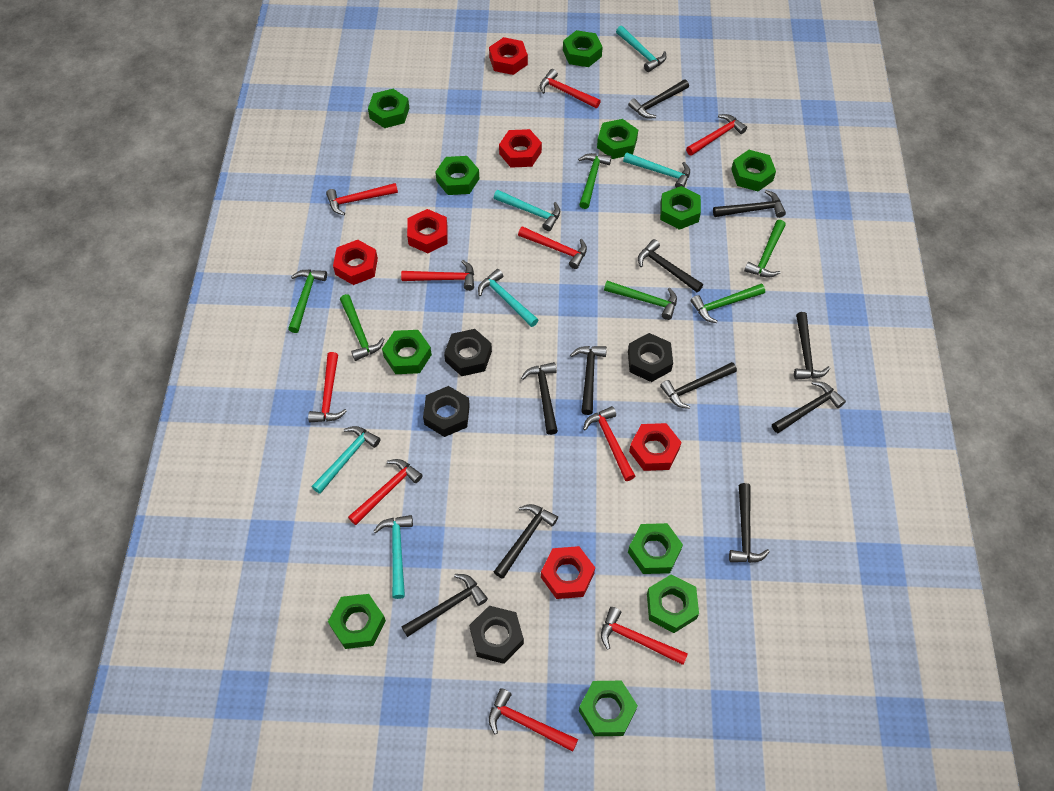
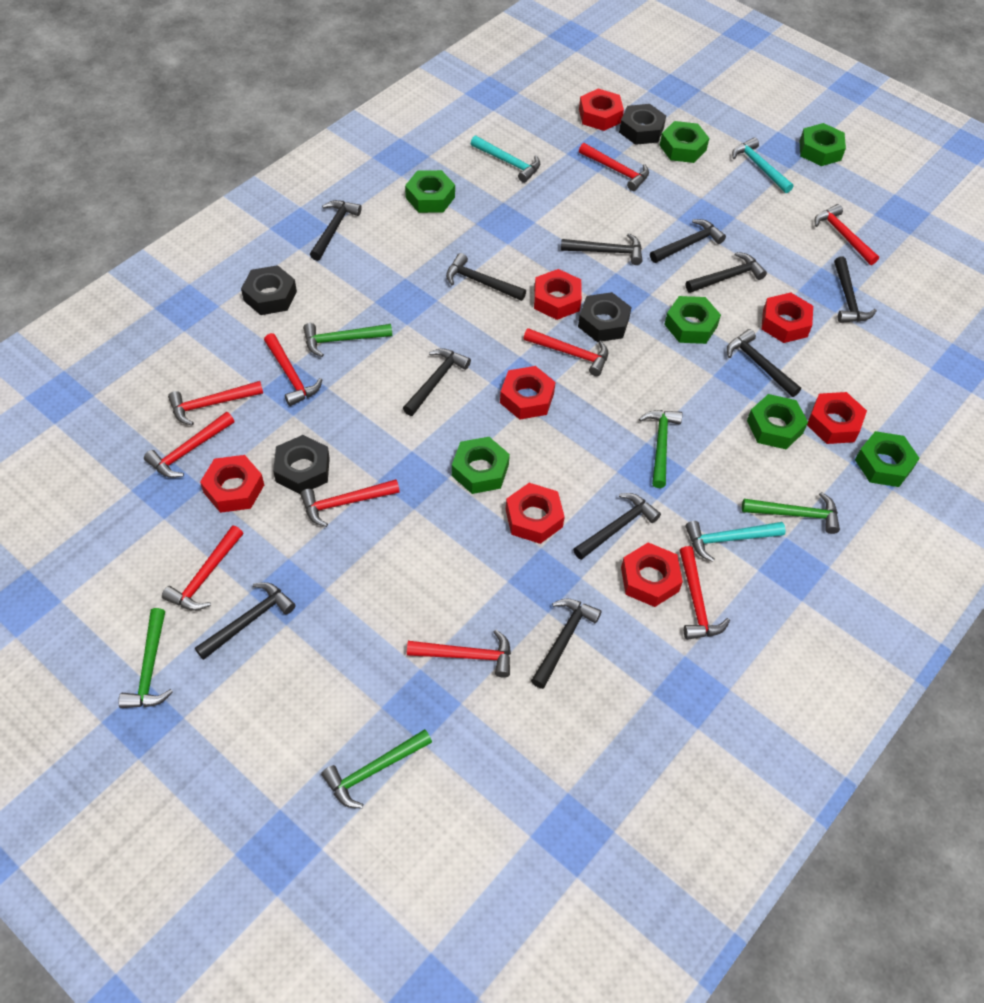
green hammer: [288,270,327,333] [340,294,384,361] [578,153,611,209] [604,281,677,320] [691,284,765,323] [744,220,786,278] = 6 -> [118,608,173,708] [303,323,392,357] [321,729,432,809] [639,410,683,488] [742,492,840,534] = 5
green nut: [328,594,386,649] [368,89,409,128] [382,330,432,374] [435,156,480,195] [563,30,603,67] [579,681,638,736] [597,119,638,159] [628,523,683,574] [647,574,699,633] [660,186,701,230] [731,150,776,191] = 11 -> [405,170,455,213] [452,437,510,494] [659,121,709,163] [664,296,721,344] [747,394,808,449] [800,123,846,166] [855,431,920,487] = 7
red nut: [333,240,378,285] [407,209,448,253] [489,37,528,75] [499,129,542,168] [541,546,595,599] [629,423,681,471] = 6 -> [200,455,264,513] [500,366,556,420] [506,483,565,544] [534,269,582,320] [579,88,624,131] [621,542,683,607] [761,293,813,343] [807,392,867,444] = 8
turquoise hammer: [312,426,381,494] [373,515,413,599] [478,269,538,327] [494,190,560,231] [616,26,666,72] [623,153,690,188] = 6 -> [471,136,540,183] [685,521,786,562] [732,137,794,193] = 3

